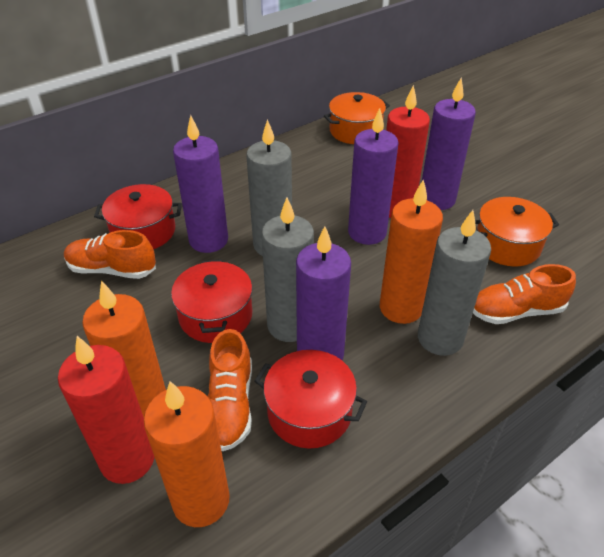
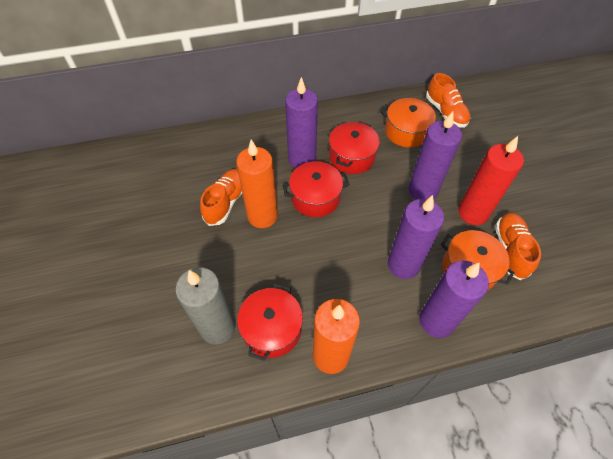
grey candle: [246,119,292,256] [261,197,314,342] [418,210,491,356] = 3 -> [175,267,235,345] = 1
orange candle: [82,281,166,417] [144,381,230,527] [380,179,443,324] = 3 -> [236,139,278,228] [313,299,360,374] = 2
red candle: [58,336,155,484] [386,85,430,218] = 2 -> [458,136,524,225] = 1

